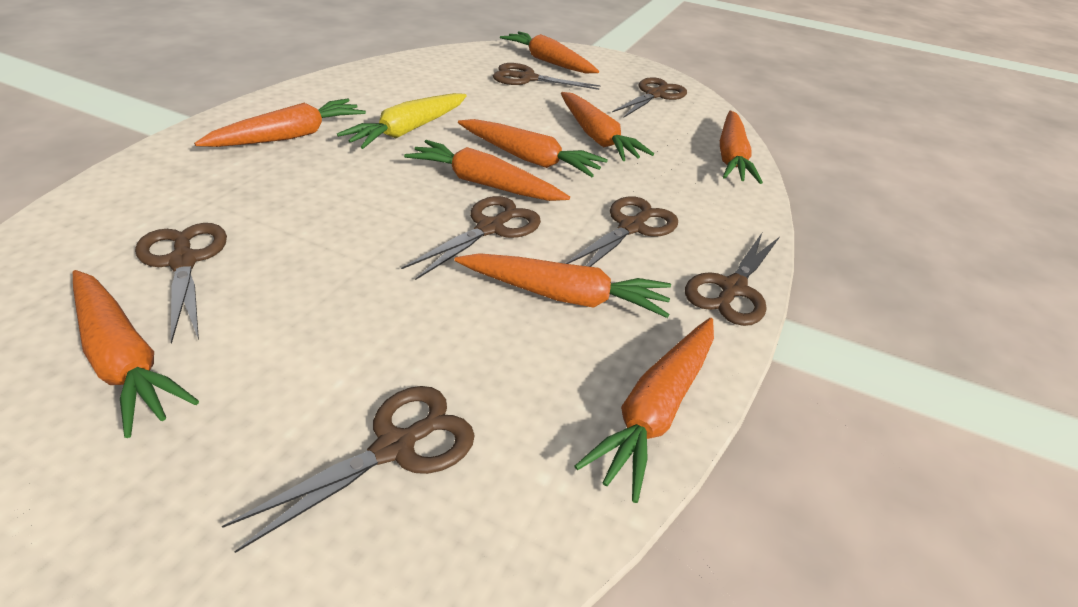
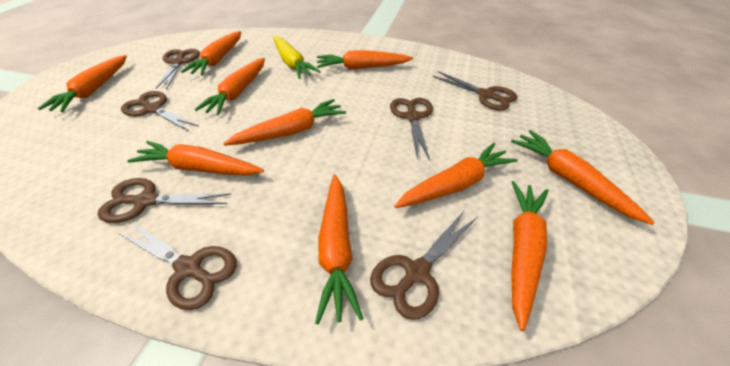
orange carrot: [73,270,199,438] [194,99,366,147] [404,140,570,201] [454,253,671,318] [458,119,608,177] [500,31,599,73] [561,92,654,161] [575,318,714,503] [720,111,763,184] = 9 -> [38,55,127,112] [127,141,264,176] [181,31,241,75] [195,58,265,115] [223,99,346,146] [315,174,363,324] [317,50,413,70] [394,143,518,208] [511,130,655,225] [511,181,549,331] = 10

